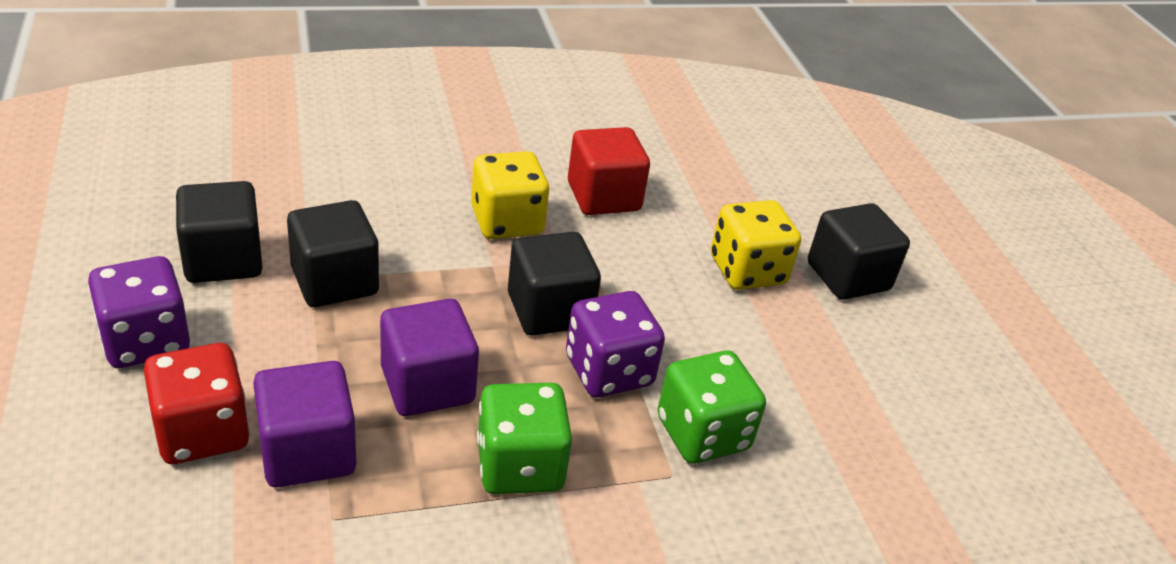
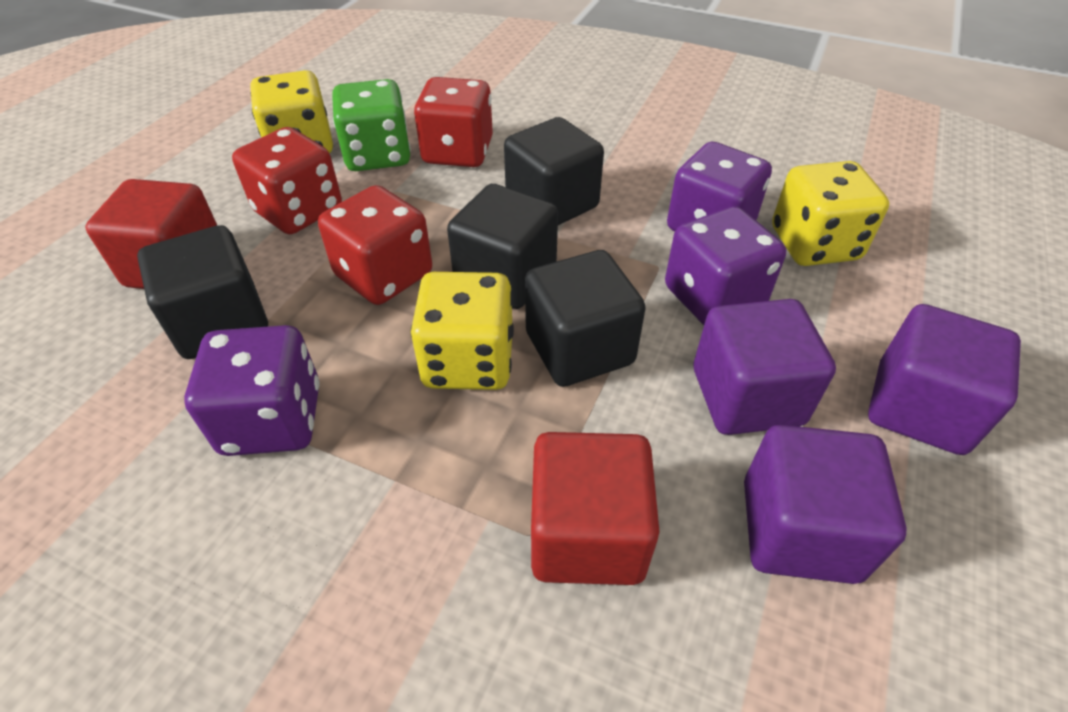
green dice: [477,383,572,494] [658,351,766,464] = 2 -> [332,79,411,171] = 1
purple cube: [253,361,356,487] [380,299,479,416] = 2 -> [694,299,836,435] [744,425,906,584] [868,304,1021,455] = 3
purple dice: [88,256,190,368] [566,291,665,397] = 2 -> [184,325,319,456] [665,206,786,325] [667,142,772,231] = 3
red cube: [568,127,650,215] = 1 -> [85,179,217,289] [531,432,660,585] = 2
red dice: [144,343,250,464] = 1 -> [232,127,342,234] [318,185,432,305] [414,77,493,167] = 3
yellow dice: [471,151,549,239] [711,200,801,290] = 2 -> [250,70,333,153] [411,272,514,390] [772,161,889,266] = 3

